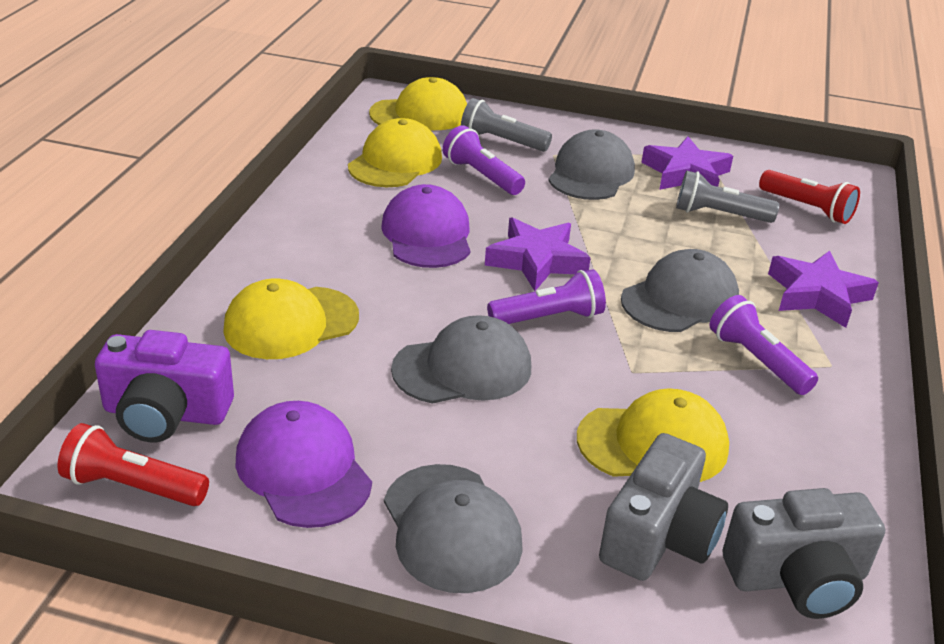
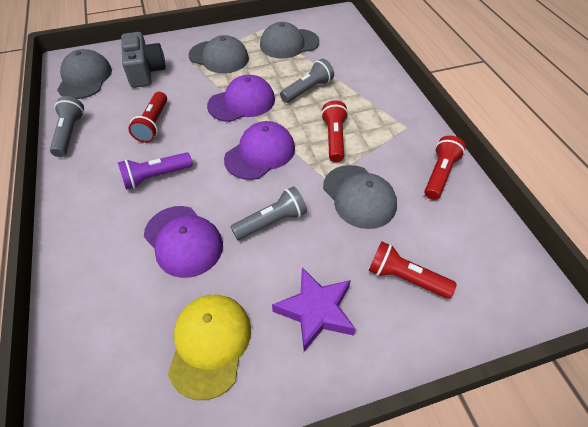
grey camera: [599,433,728,581] [723,488,885,619] = 2 -> [121,32,166,88] = 1
grey flashlight: [461,98,552,152] [676,171,779,223] = 2 -> [50,96,84,157] [230,187,307,240] [280,59,334,103] = 3
purple camera: [95,330,234,442] = 1 -> none = 0
purple cap: [236,401,372,528] [381,184,470,268] = 2 -> [144,206,223,278] [207,75,275,122] [224,121,295,180] = 3
purple flashlight: [443,125,525,195] [487,269,606,324] [710,295,818,395] = 3 -> [118,152,193,190] = 1
purple star: [485,217,591,291] [641,137,733,190] [768,250,879,328] = 3 -> [272,267,356,352] = 1
red flashlight: [58,423,209,506] [759,170,860,224] = 2 -> [128,92,167,143] [321,100,348,162] [369,242,457,299] [424,136,466,200] = 4
yellow cap: [223,278,359,359] [348,118,442,187] [369,77,467,130] [577,388,729,482] = 4 -> [168,295,251,400] = 1

